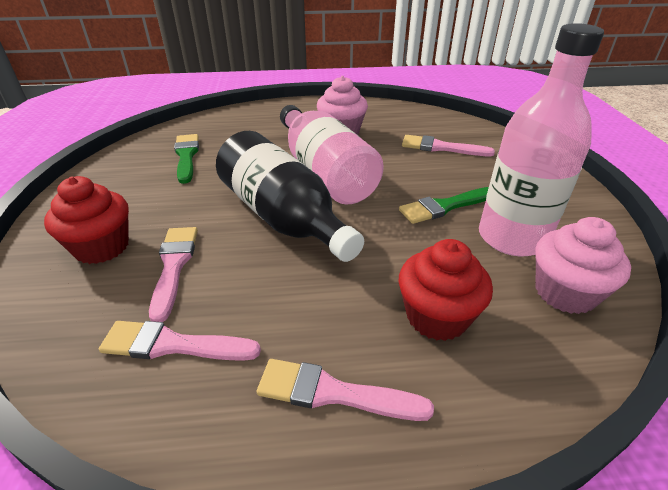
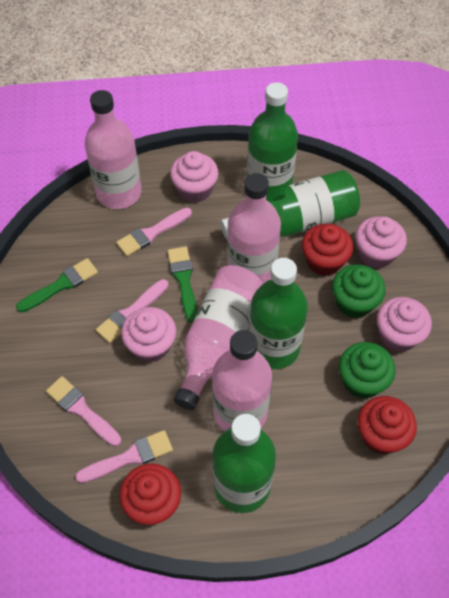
black bottle: [216,131,364,262] = 1 -> none = 0
green bottle: none = 0 -> [212,414,276,513] [221,170,360,239] [247,82,298,194] [249,258,308,369] = 4
green cupcake: none = 0 -> [332,264,385,318] [339,342,396,398] = 2
pink bottle: [280,105,384,205] [479,23,604,256] = 2 -> [85,90,142,209] [174,265,263,410] [212,330,272,431] [227,173,281,284] = 4
pink cupcake: [317,76,368,135] [535,217,631,314] = 2 -> [121,307,176,362] [170,151,219,203] [355,216,407,269] [377,297,432,352] = 4
red cupcake: [44,176,129,264] [399,239,493,341] = 2 -> [119,463,181,525] [302,224,353,276] [357,396,417,454] = 3

